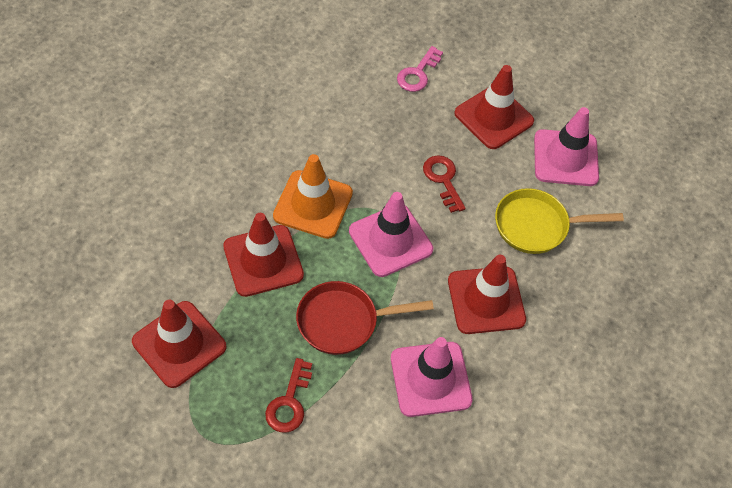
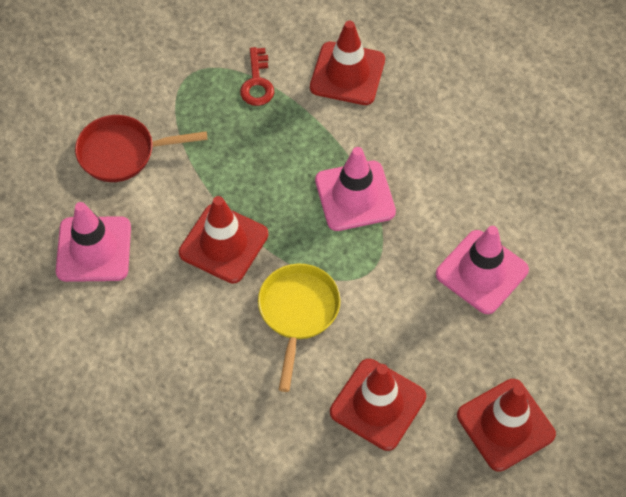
orange traffic cone: [273,154,353,239] = 1 -> none = 0
pink key: [397,46,443,92] = 1 -> none = 0
red key: [265,358,312,433] [423,155,466,213] = 2 -> [240,47,275,106] = 1

